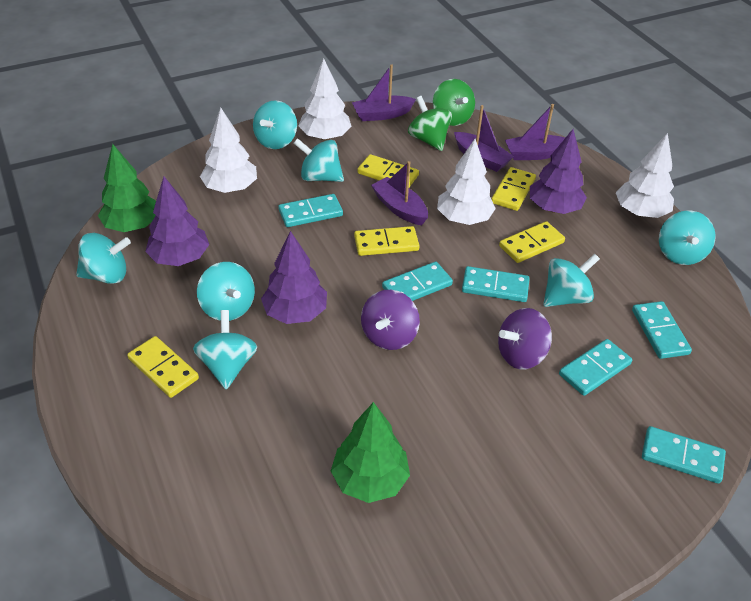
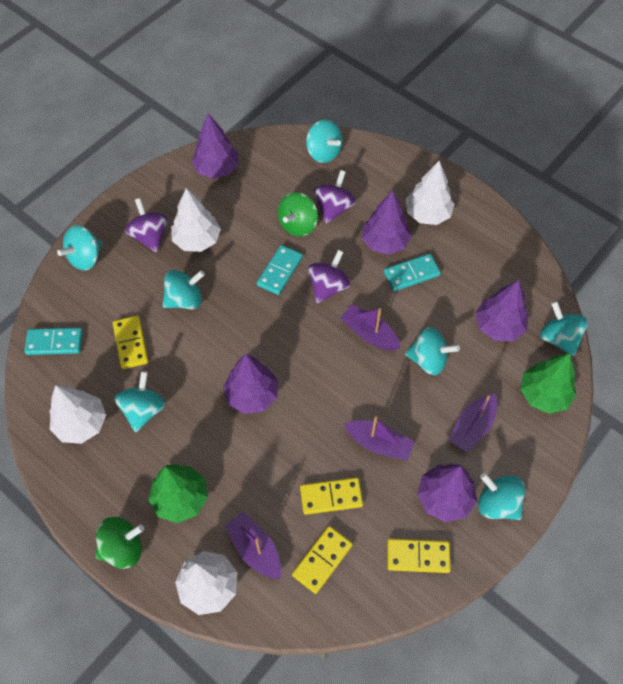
purple spinning top: [361,290,420,350] [498,308,552,369] = 2 -> [125,198,168,253] [308,250,350,303] [314,170,356,224] = 3
purple tree: [145,177,209,266] [261,231,327,324] [530,129,587,214] = 3 -> [191,113,239,179] [223,354,278,414] [362,190,412,255] [417,464,477,522] [475,280,528,341] = 5
turquoise domino: [278,194,343,227] [382,262,453,301] [462,266,530,302] [559,339,632,396] [632,301,692,359] [642,426,726,484] = 6 -> [24,328,83,355] [257,245,303,295] [384,254,441,291] = 3
yellow domino: [127,336,199,398] [354,226,419,256] [357,154,419,187] [491,167,536,211] [499,221,565,263] = 5 -> [113,315,148,369] [292,526,353,594] [300,477,363,515] [388,538,451,573] = 4

